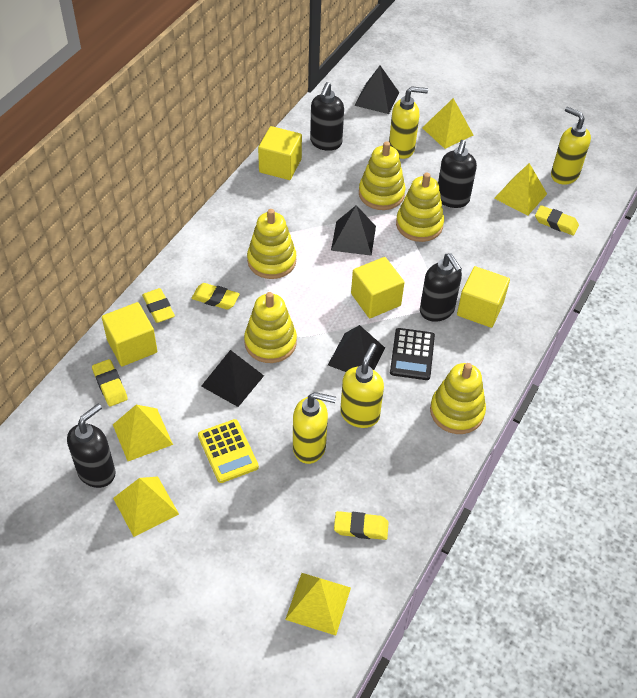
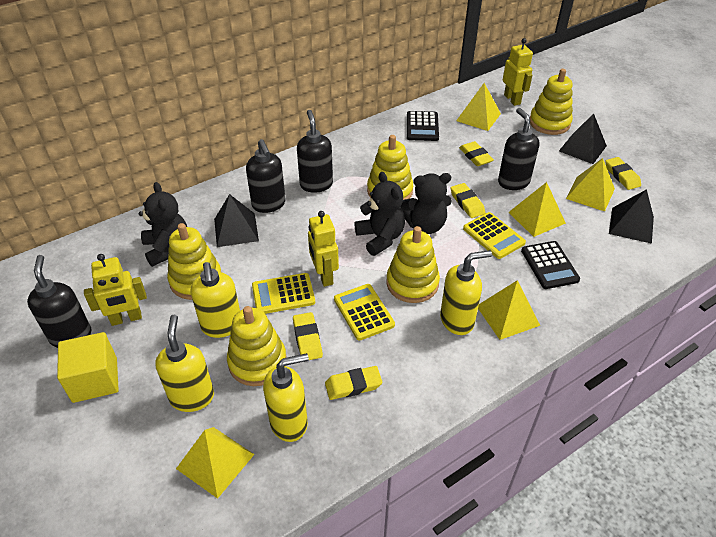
black calculator: [390,328,435,380] = 1 -> [407,111,439,141] [521,241,580,289] = 2
black pyramid: [201,350,264,407] [328,325,385,372] [331,205,376,256] [355,65,399,114] = 4 -> [214,194,259,247] [559,113,607,164] [609,189,654,244] = 3
black teddy bear: none = 0 -> [139,182,187,267] [355,172,405,256] [400,173,452,234] = 3
yellow calculator: [198,419,259,483] = 1 -> [252,273,315,314] [334,284,395,341] [463,212,526,259] = 3
yellow cube: [102,302,157,366] [258,126,302,180] [351,257,404,318] [457,266,510,328] = 4 -> [57,332,119,403] = 1
yellow robot: none = 0 -> [84,254,147,326] [308,211,339,287] [503,38,533,106] = 3

